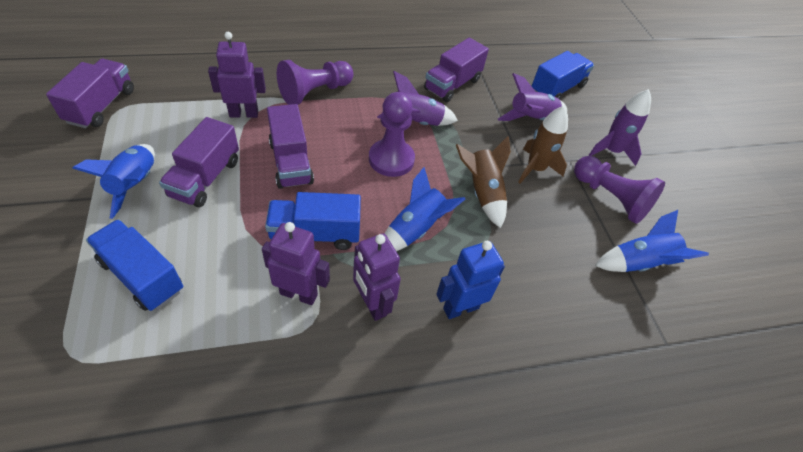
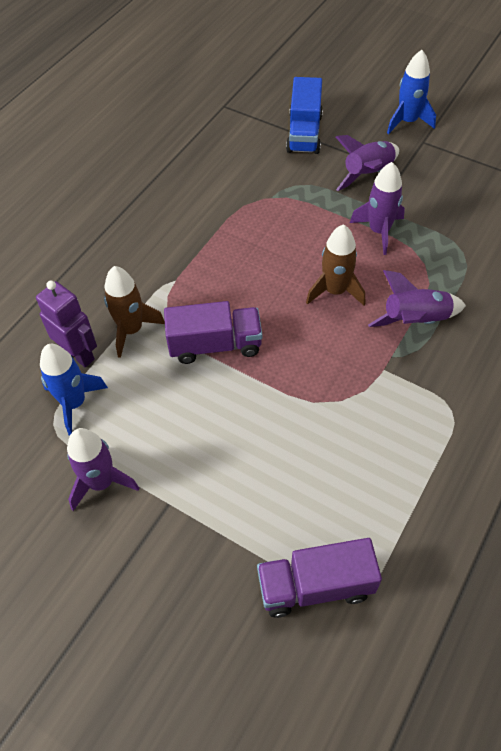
blue robot: [436,241,505,319] = 1 -> none = 0
blue rocket: [72,144,155,219] [385,167,465,251] [595,210,709,272] = 3 -> [40,344,108,436] [387,50,436,134] = 2
blue truck: [86,219,183,311] [265,192,361,250] [532,51,594,99] = 3 -> [286,77,323,154] = 1
purple pawn: [277,60,353,105] [369,92,415,177] [574,156,665,224] = 3 -> none = 0
purple robot: [208,32,266,118] [262,222,330,305] [353,233,401,321] = 3 -> [36,281,97,367] = 1
purple rocket: [377,71,458,126] [498,73,567,121] [589,89,651,166] = 3 -> [67,428,139,511] [336,135,399,191] [350,162,405,255] [368,270,466,327] = 4
purple truck: [46,59,134,128] [159,117,239,208] [267,104,314,189] [424,38,489,102] = 4 -> [164,301,262,364] [257,538,382,618] = 2

